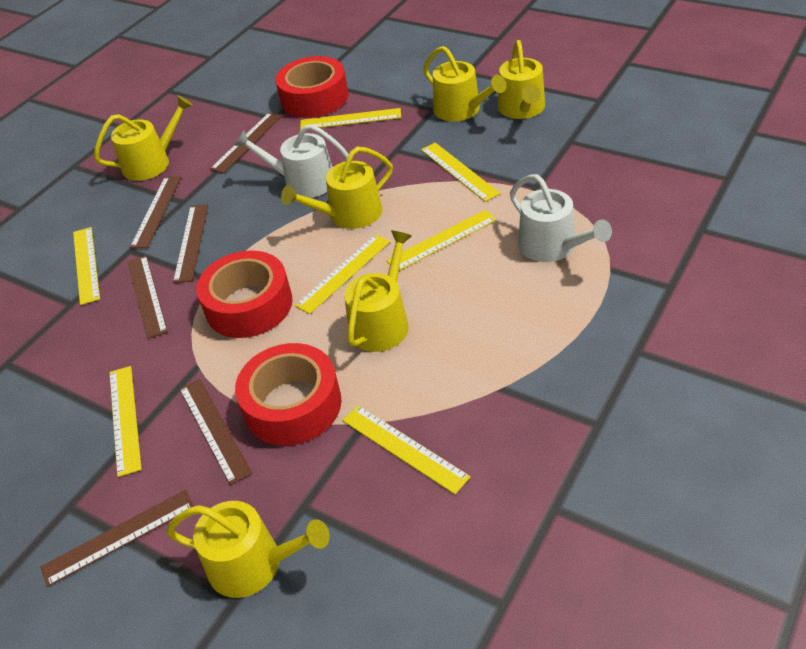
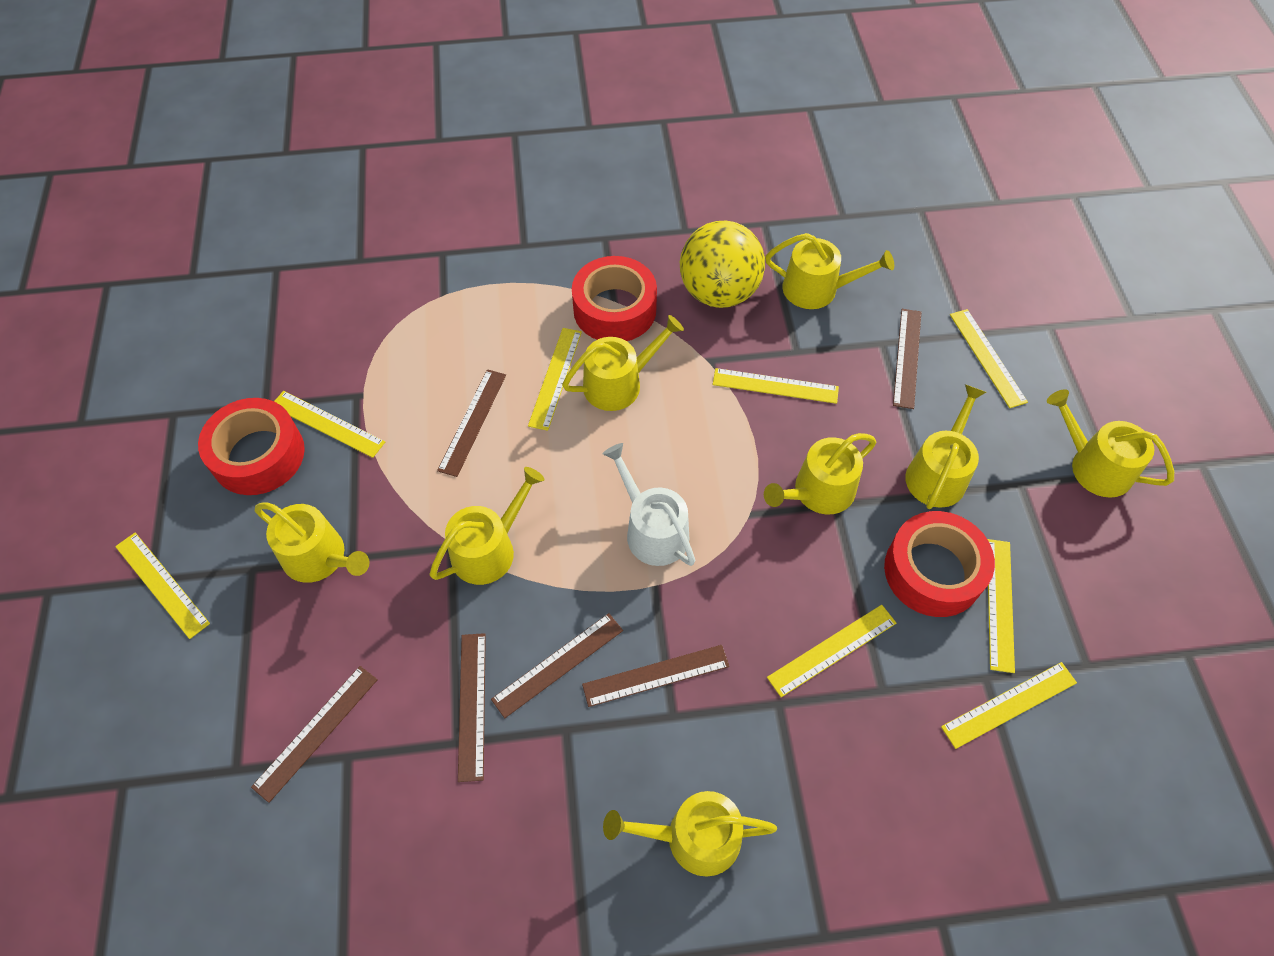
white watering can: [234,124,349,198] [510,174,612,262] = 2 -> [602,443,695,566] = 1
yellow ball: none = 0 -> [680,220,765,308] = 1
yellow ruler: [73,227,100,305] [109,366,142,477] [295,234,390,314] [300,108,401,130] [342,405,471,494] [386,210,497,271] [421,142,500,202] = 7 -> [115,533,210,639] [274,391,385,458] [528,328,582,431] [713,368,839,404] [767,605,896,697] [941,662,1077,749] [950,309,1028,408] [987,539,1015,673] = 8
yellow watering can: [94,95,193,181] [167,501,330,598] [281,147,393,229] [344,231,412,352] [423,46,507,122] [498,40,545,119] = 6 -> [255,503,370,583] [430,467,544,585] [562,315,684,411] [603,791,777,877] [764,433,876,515] [765,233,894,309] [905,384,986,509] [1047,389,1174,498] = 8

